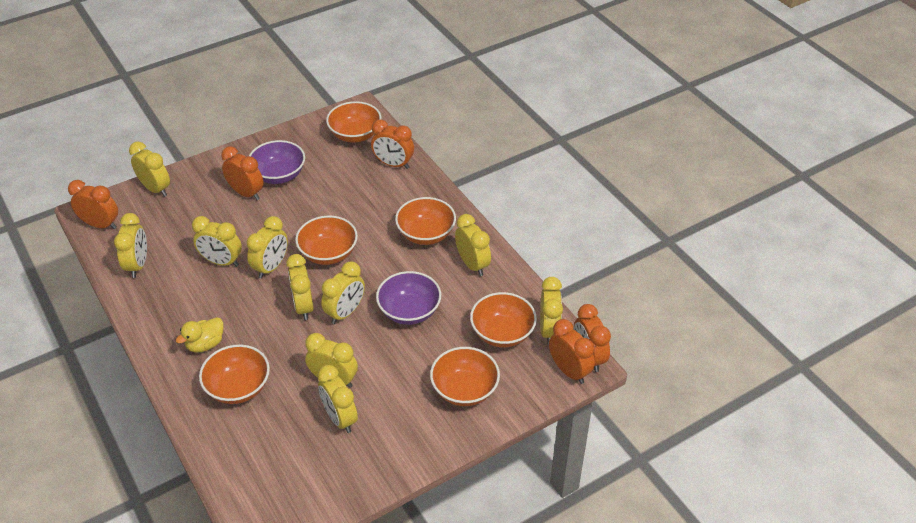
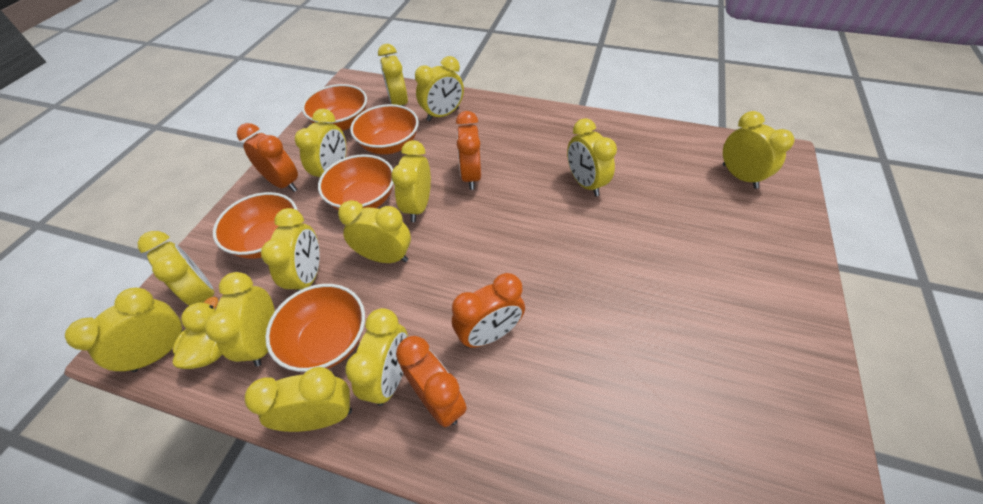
orange bowl: [199,345,270,404] [295,216,358,265] [326,101,381,143] [395,197,456,245] [430,347,500,406] [470,292,537,347] = 6 -> [213,192,298,259] [265,284,365,372] [302,84,367,131] [318,154,393,210] [350,104,419,155] = 5
orange clock: [68,180,118,229] [221,146,264,200] [371,120,414,169] [549,319,595,384] [574,304,611,372] = 5 -> [237,123,298,192] [396,336,467,427] [452,273,525,348] [456,111,481,190] = 4
purple bowl: [249,140,305,184] [376,271,441,325] = 2 -> none = 0
yellow clock: [114,213,147,278] [129,142,170,197] [192,216,242,267] [247,216,288,279] [286,254,314,320] [305,333,358,388] [317,365,358,433] [321,261,365,324] [455,214,491,276] [540,277,563,345] = 10 -> [65,288,184,372] [138,231,215,306] [205,272,275,367] [245,367,352,432] [261,208,320,291] [295,109,346,177] [338,200,411,263] [346,308,408,406] [378,44,408,106] [391,140,431,222] [415,56,464,121] [567,118,617,196] [723,111,794,189] = 13

